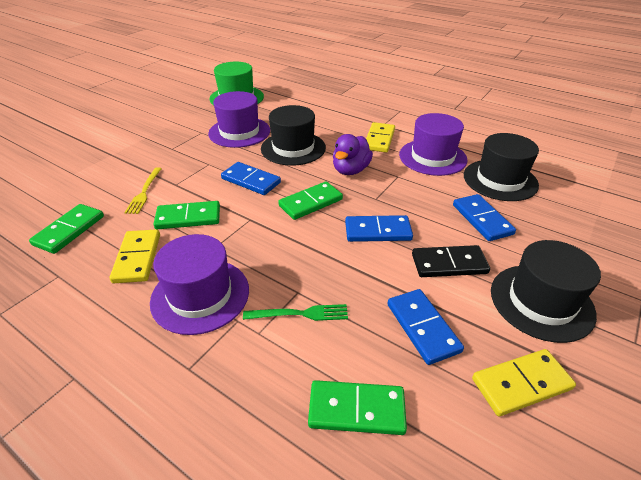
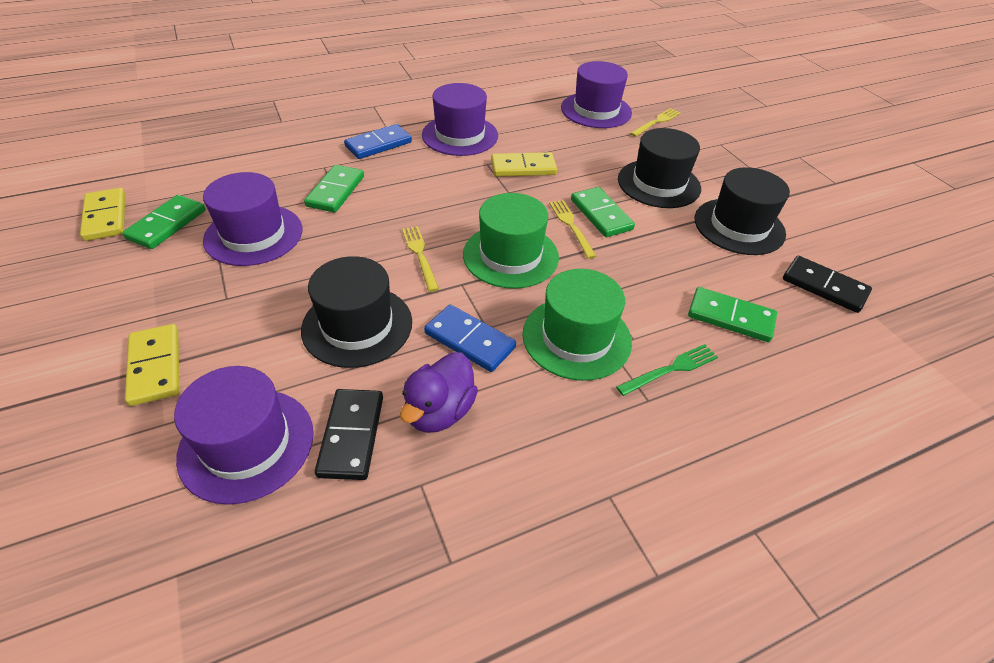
black domino: [412,245,490,277] = 1 -> [315,389,383,480] [783,256,872,313] = 2
blue domino: [221,162,281,195] [345,215,413,242] [387,289,464,365] [453,194,516,241] = 4 -> [344,124,412,159] [424,305,516,372] = 2
green hat: [209,62,264,105] = 1 -> [463,193,559,289] [522,269,632,381] = 2
purple hat: [150,234,249,335] [208,91,270,148] [399,113,467,176] = 3 -> [174,366,314,505] [203,172,303,266] [422,83,498,156] [561,61,632,128] = 4
yellow fork: [124,167,162,214] = 1 -> [402,226,439,292] [549,200,597,259] [630,108,681,137] = 3

